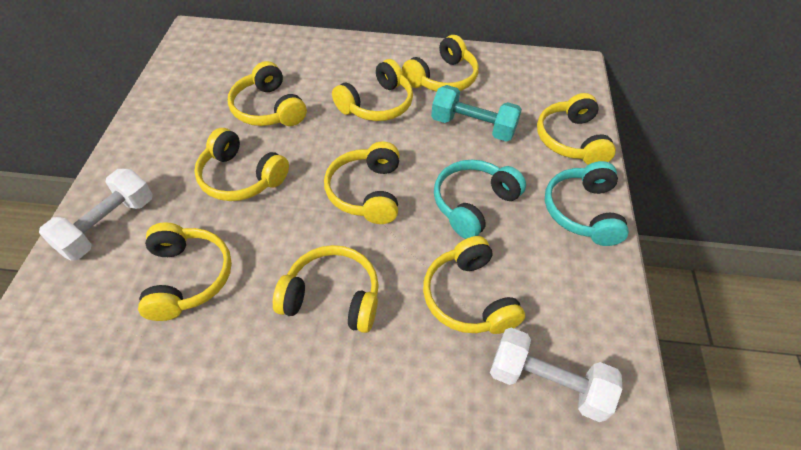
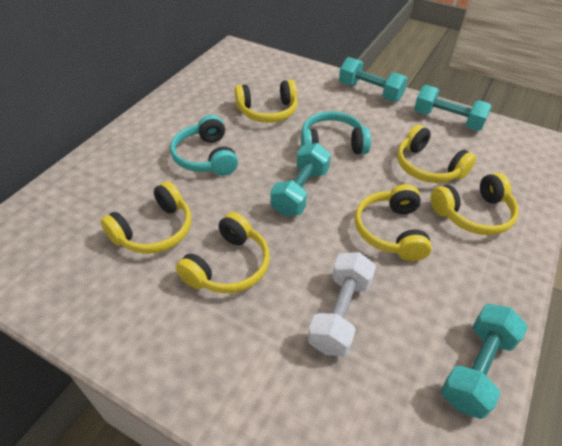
turquoise dumbbell: [431,85,522,142] = 1 -> [271,143,331,216] [339,57,408,102] [414,85,492,131] [441,304,528,419] = 4
white dumbbell: [39,169,153,261] [490,327,622,422] = 2 -> [308,252,376,357] = 1
yellow headphones: [138,222,232,321] [194,128,289,201] [228,61,307,126] [273,245,379,333] [324,141,400,224] [332,59,413,121] [402,35,479,92] [423,236,525,334] [537,93,616,165] = 9 -> [101,181,191,254] [176,212,270,293] [235,80,298,123] [355,184,432,261] [397,125,476,183] [431,173,519,235] = 6

